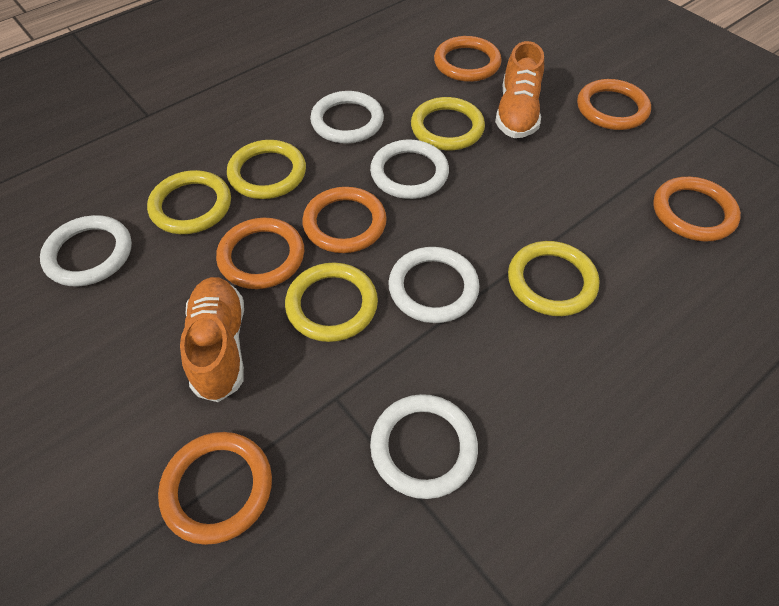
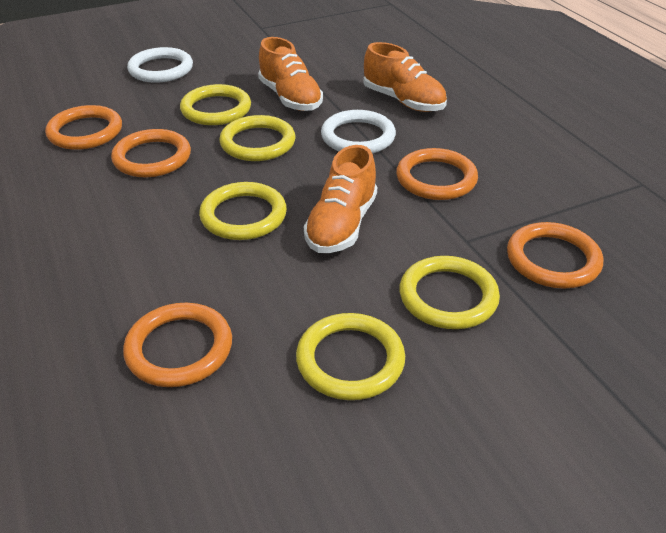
orange ring: [158,432,272,545] [216,218,304,289] [302,187,387,253] [434,36,502,82] [577,79,651,130] [653,177,741,242] = 6 -> [45,105,122,150] [111,129,191,177] [123,303,232,387] [396,148,478,200] [507,222,603,289] = 5
orange shoe: [180,277,244,402] [495,41,544,138] = 2 -> [258,37,323,111] [304,145,377,253] [364,42,447,112] = 3
white ring: [40,215,132,286] [310,91,384,143] [370,139,449,199] [370,394,478,499] [388,247,480,323] = 5 -> [127,47,193,83] [321,110,396,153] = 2

